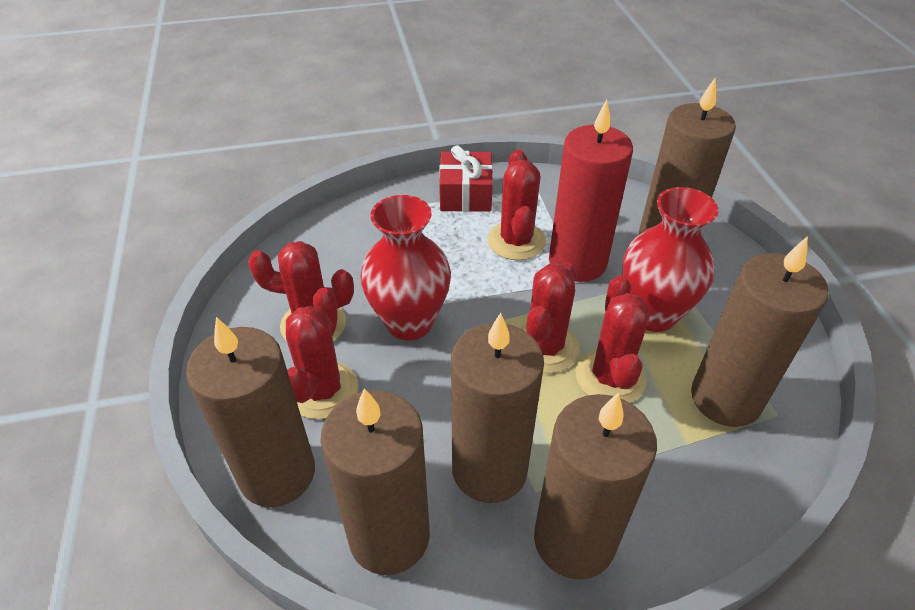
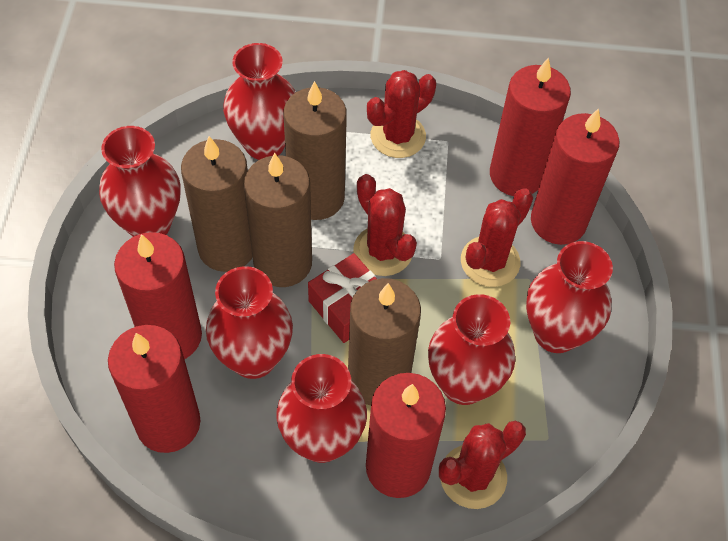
brown candle: [186,317,315,507] [320,388,430,575] [451,313,544,503] [534,393,657,579] [639,77,736,235] [691,236,829,427] = 6 -> [181,136,253,272] [244,153,312,287] [283,81,347,220] [348,278,421,406] = 4
red cactus: [248,241,354,341] [286,288,358,419] [487,149,546,260] [520,262,579,373] [576,275,651,403] = 5 -> [353,174,417,276] [367,70,436,158] [439,421,526,509] [461,188,533,287] = 4
red candle: [549,100,633,282] = 1 -> [108,325,201,453] [114,232,202,359] [366,373,446,498] [490,57,571,196] [531,108,620,245] = 5
red vase: [360,195,451,341] [622,187,719,332] = 2 -> [99,126,181,237] [206,266,293,379] [223,43,296,160] [276,354,367,463] [428,294,515,405] [526,241,613,353] = 6

